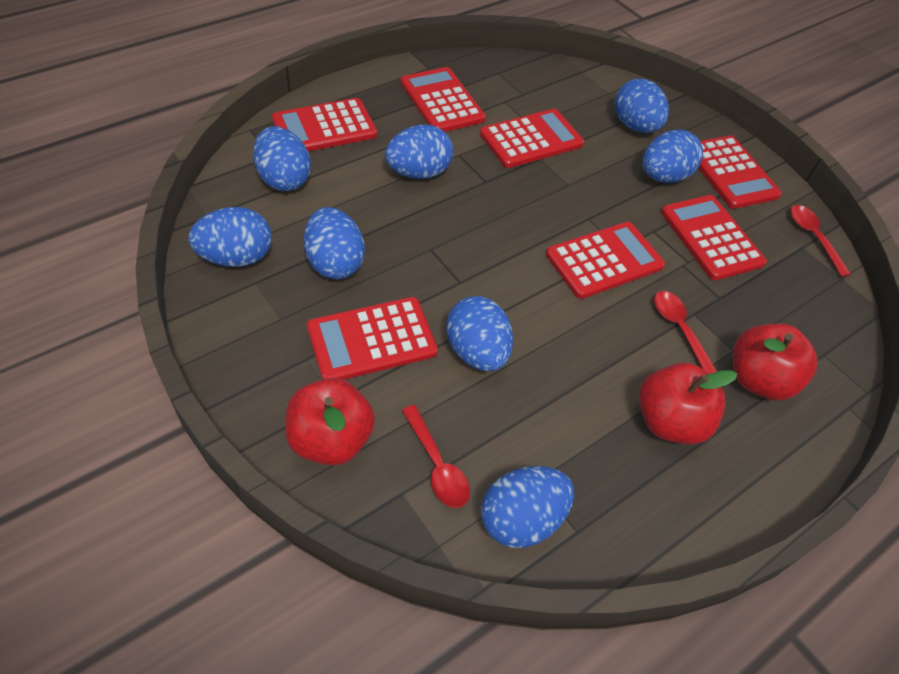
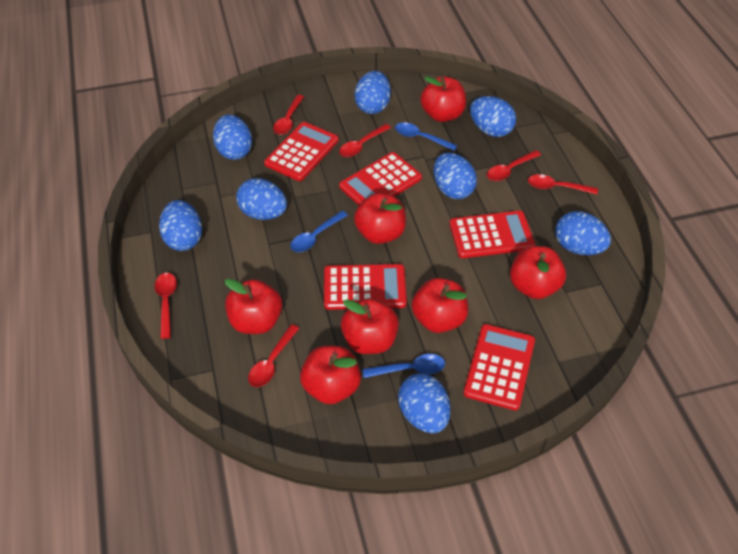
blue spoon: none = 0 -> [290,211,348,252] [362,354,445,378] [395,122,457,151] = 3
red apple: [285,378,375,465] [639,363,737,445] [733,324,818,401] = 3 -> [225,279,282,334] [300,345,361,404] [341,298,399,354] [354,193,406,244] [411,278,468,333] [420,76,466,122] [510,246,566,299] = 7
red calculator: [272,98,377,151] [307,297,438,380] [400,67,486,132] [480,109,584,168] [546,222,665,299] [661,195,767,280] [698,135,782,209] = 7 -> [264,122,339,181] [324,264,407,310] [339,152,422,205] [449,211,535,258] [463,324,535,410] = 5
red spoon: [402,405,470,508] [654,291,717,374] [790,205,851,277] = 3 -> [155,273,177,339] [248,324,300,387] [273,95,304,135] [339,124,391,157] [487,150,541,181] [528,174,598,194] = 6

